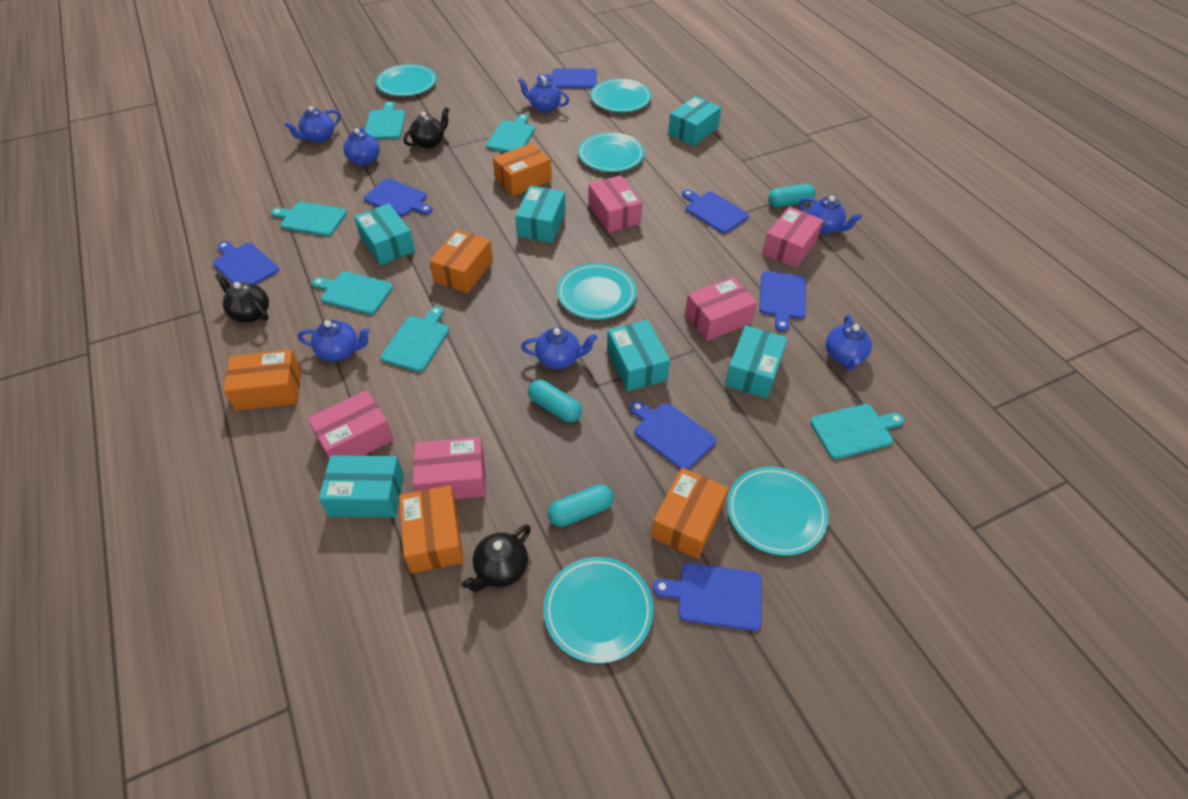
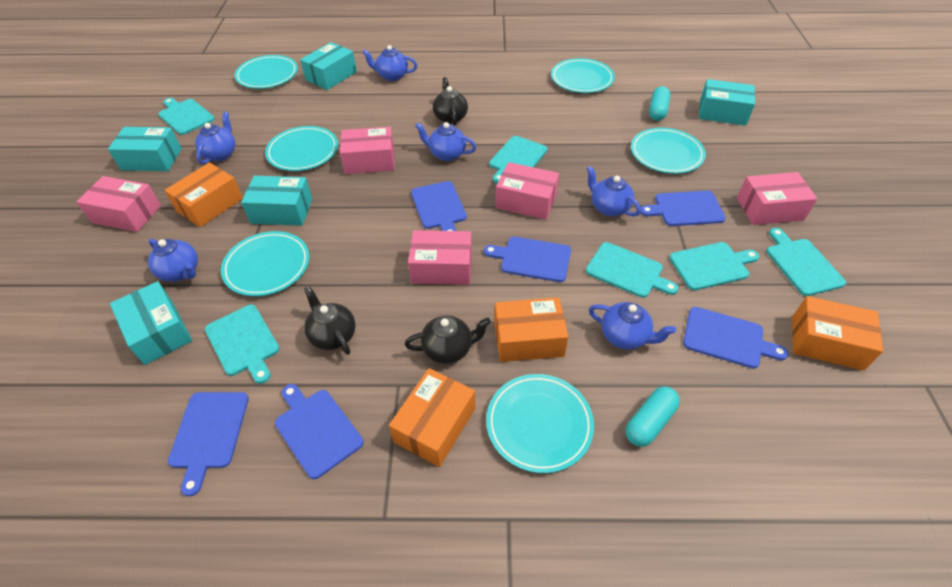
blue cutting board: [213,241,279,285] [364,178,432,216] [537,68,597,88] [630,401,716,470] [653,563,762,631] [682,189,749,233] [759,271,806,332] = 7 -> [168,392,249,497] [275,384,364,479] [411,181,467,231] [484,237,571,282] [641,190,726,226] [683,307,788,369] = 6
blue teapot: [285,106,341,143] [298,320,370,362] [343,127,380,166] [518,77,569,113] [521,327,597,369] [799,196,862,234] [826,315,872,371] = 7 -> [148,239,198,282] [195,112,236,164] [362,45,417,81] [415,122,476,161] [586,166,641,217] [589,302,676,350] = 6
orange box: [223,350,301,411] [399,485,464,573] [429,229,493,293] [493,143,552,196] [651,468,728,559] = 5 -> [165,163,243,227] [389,368,475,467] [494,297,569,362] [792,296,883,371] = 4
turquoise box: [319,455,404,518] [354,203,415,265] [515,186,565,243] [607,320,670,391] [668,96,722,146] [725,325,788,399] = 6 -> [108,127,182,171] [110,281,192,365] [241,176,312,226] [300,42,357,90] [699,79,755,126] = 5
turquoise capsule: [528,380,582,422] [548,484,613,527] [768,184,815,207] = 3 -> [625,386,680,447] [649,86,670,121] = 2

